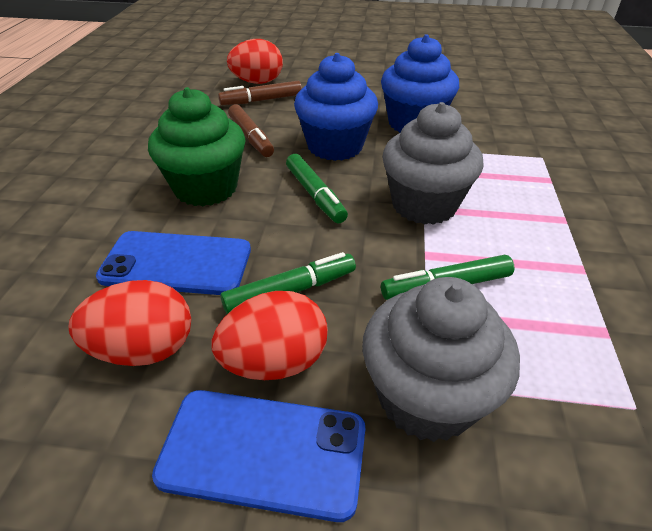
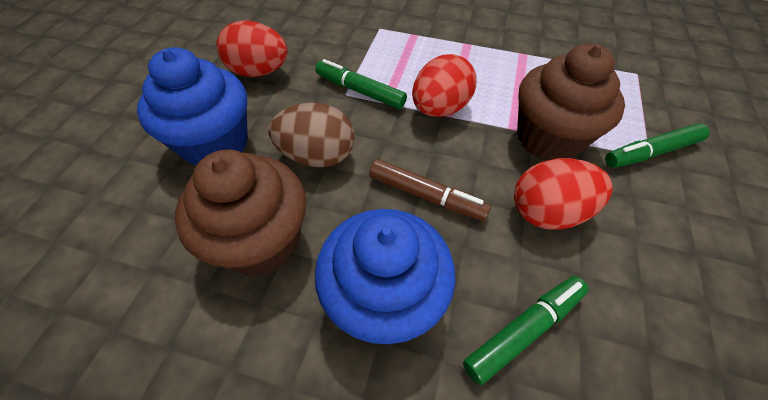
blue phone: [96,231,251,295] [152,390,366,522] = 2 -> none = 0
brown cupcake: none = 0 -> [175,149,307,276] [517,43,625,160] = 2
brown egg: none = 0 -> [268,103,355,167] = 1
brown marker: [218,81,302,105] [228,105,274,157] = 2 -> [369,159,491,221] = 1
green cupcake: [148,87,246,206] = 1 -> none = 0
grey cupcake: [362,277,520,442] [382,102,484,225] = 2 -> none = 0

